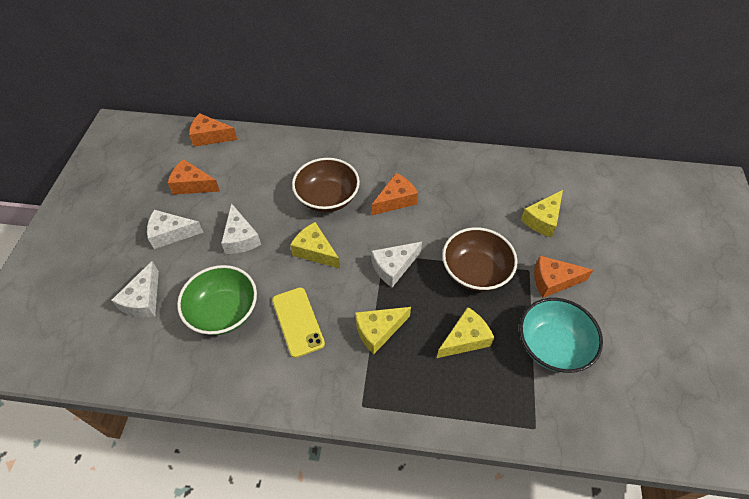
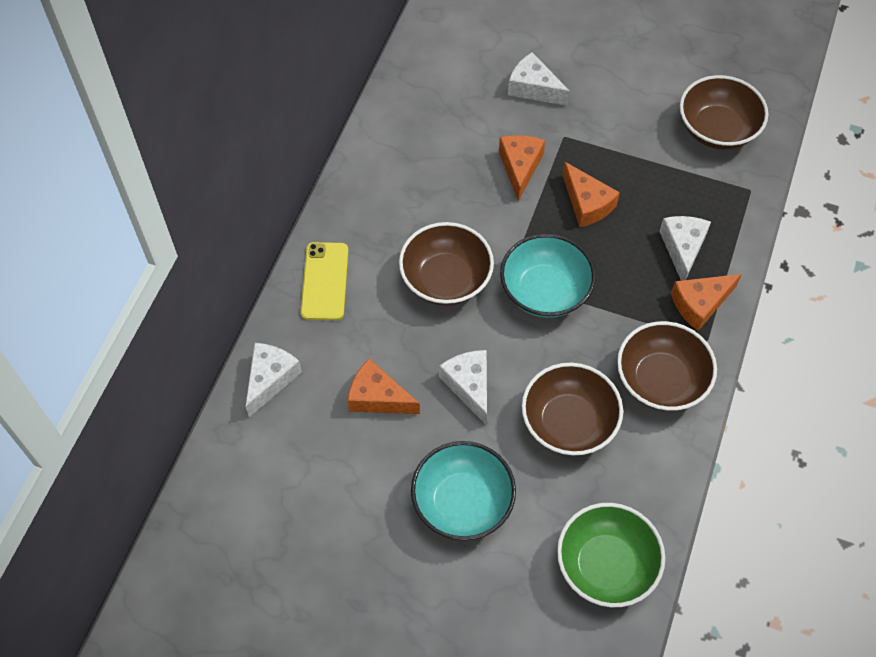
brown bowl: [292,158,360,213] [442,227,518,292] = 2 -> [399,222,494,306] [522,363,623,455] [617,321,717,411] [680,75,768,149] = 4
turquoise bowl: [520,298,603,373] = 1 -> [411,441,516,541] [500,234,596,318] = 2
yellow cheese: [290,222,340,269] [355,307,411,354] [437,307,494,358] [521,190,563,237] = 4 -> none = 0

